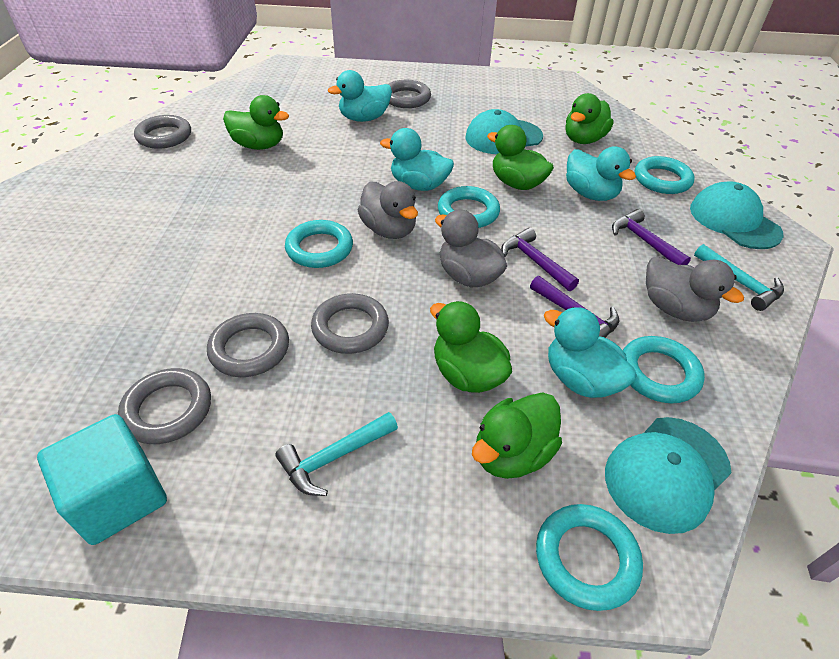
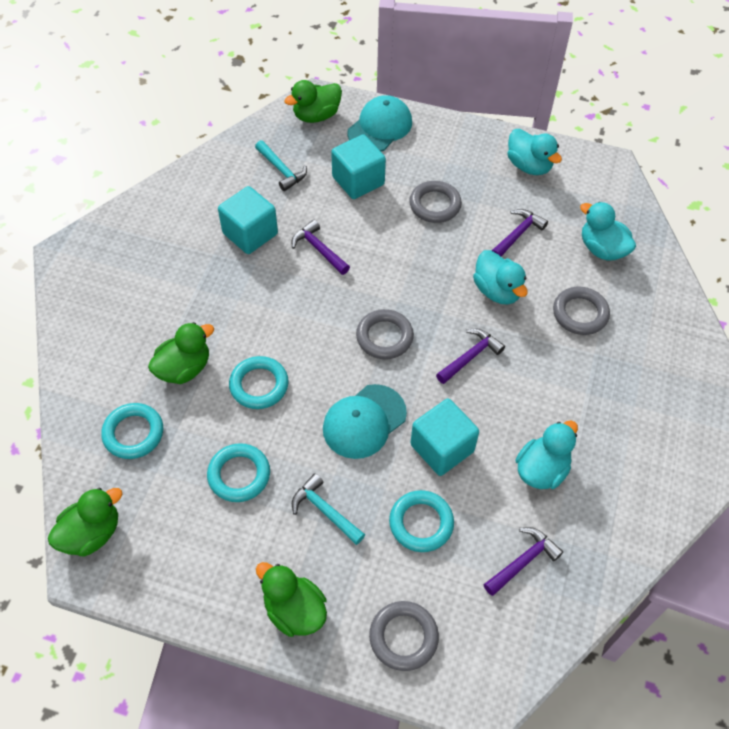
green duck: [223,95,289,150] [430,301,512,393] [472,392,562,479] [487,125,554,190] [566,93,614,144] = 5 -> [48,488,122,557] [148,322,214,384] [256,562,327,637] [284,80,342,123] = 4
grey duck: [358,181,418,239] [435,210,507,288] [646,256,744,322] = 3 -> none = 0
grey ring: [118,368,211,444] [134,115,191,149] [207,313,289,377] [311,293,389,354] [388,80,431,108] = 5 -> [356,309,414,359] [369,601,439,671] [409,181,462,223] [553,287,610,335] = 4
purple hammer: [501,227,579,291] [530,276,619,338] [612,209,691,265] = 3 -> [291,220,350,275] [436,329,505,384] [483,527,563,596] [492,209,548,256] = 4
turquoise cap: [466,109,543,154] [605,417,732,534] [690,181,783,249] = 3 -> [323,384,407,459] [347,95,412,151] = 2
turquoise cube: [37,414,167,545] = 1 -> [218,186,278,254] [331,134,386,199] [411,398,479,476] = 3
turquoise ring: [285,220,353,268] [438,186,500,228] [536,504,643,611] [623,336,705,403] [635,156,695,194] = 5 -> [101,403,163,459] [207,443,270,502] [229,356,289,409] [389,490,454,552] = 4

